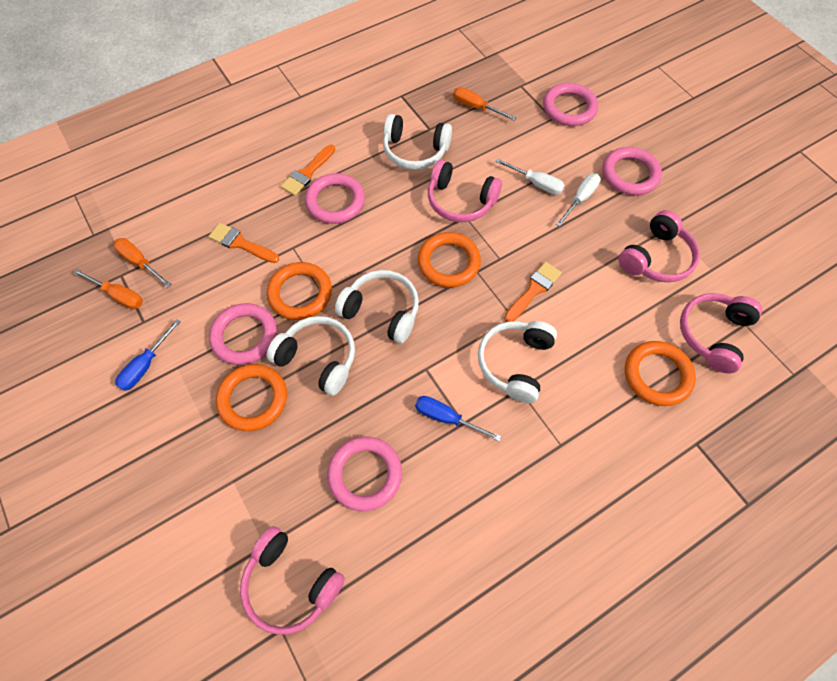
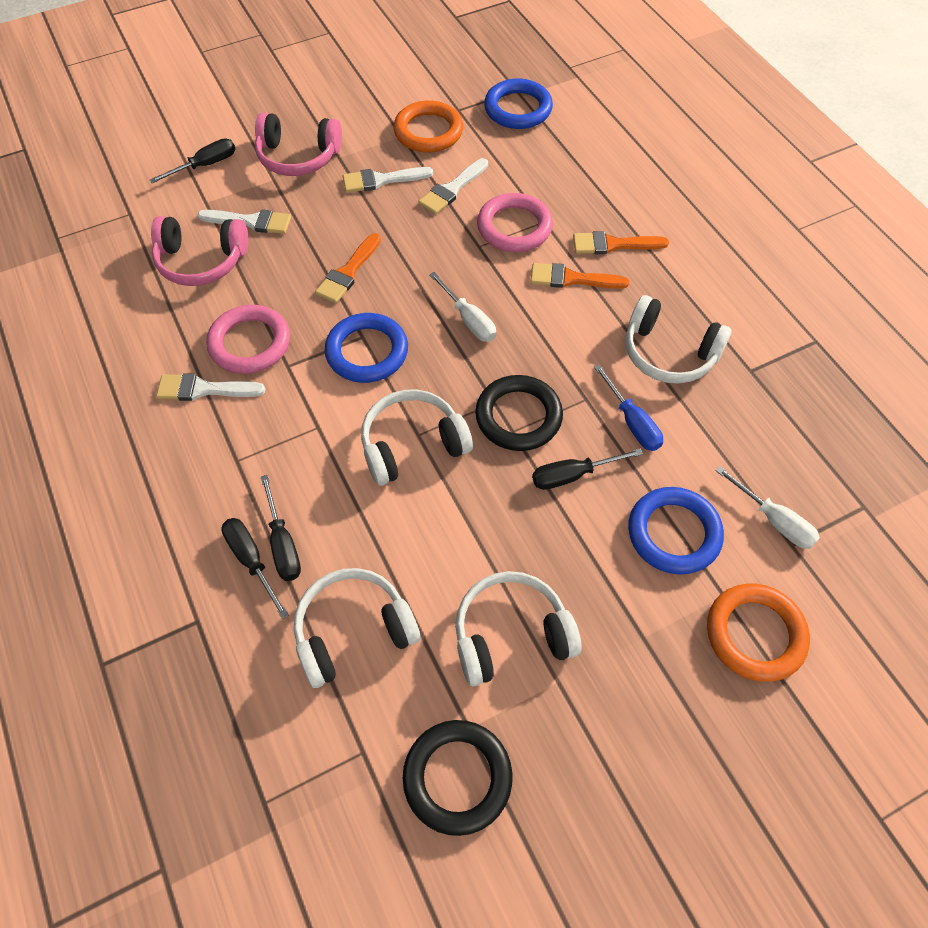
black ring: none = 0 -> [403,720,513,836] [475,375,563,451] = 2
black screwdriver: none = 0 -> [150,138,236,183] [221,518,289,619] [261,475,301,581] [532,448,643,490] = 4
blue ring: none = 0 -> [324,313,408,383] [484,79,553,129] [628,487,724,574] = 3
blue screwdriver: [115,319,181,391] [415,396,502,442] = 2 -> [594,364,663,451] = 1
orange ring: [216,364,287,431] [267,262,332,320] [418,232,481,287] [625,341,696,406] = 4 -> [393,100,463,153] [707,584,810,682] = 2
orange screwdriver: [73,269,143,309] [113,238,171,287] [453,87,516,120] = 3 -> none = 0
pink headphones: [240,526,345,635] [428,160,502,222] [618,210,700,283] [680,293,762,373] = 4 -> [151,216,248,286] [255,113,342,176] = 2
pink ring: [209,303,277,365] [305,173,365,224] [327,437,402,511] [543,83,598,126] [602,147,662,195] = 5 -> [206,305,290,374] [477,193,553,252] = 2
white brush: none = 0 -> [156,373,265,401] [197,210,291,234] [343,167,433,193] [418,158,488,214] = 4

